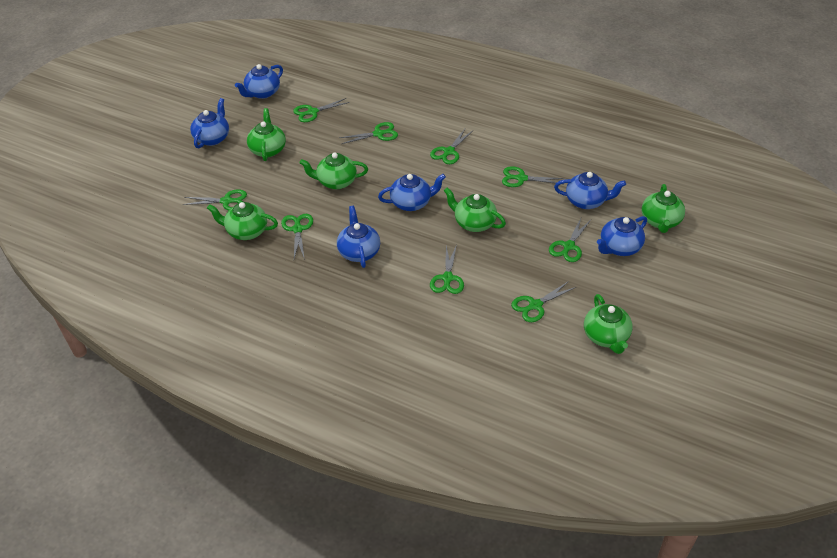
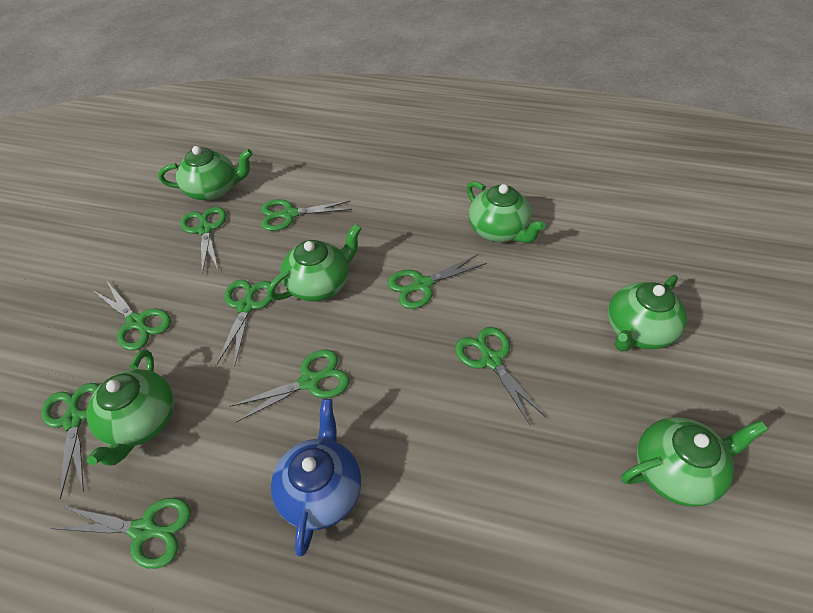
blue teapot: [190,98,229,148] [235,64,283,99] [337,206,380,268] [378,174,446,211] [554,172,626,209] [597,216,647,256] = 6 -> [271,399,361,556] = 1

